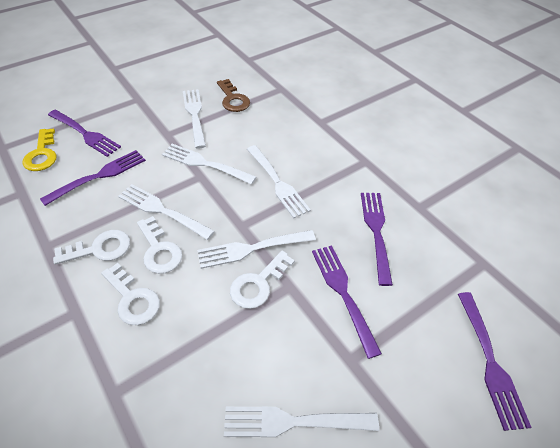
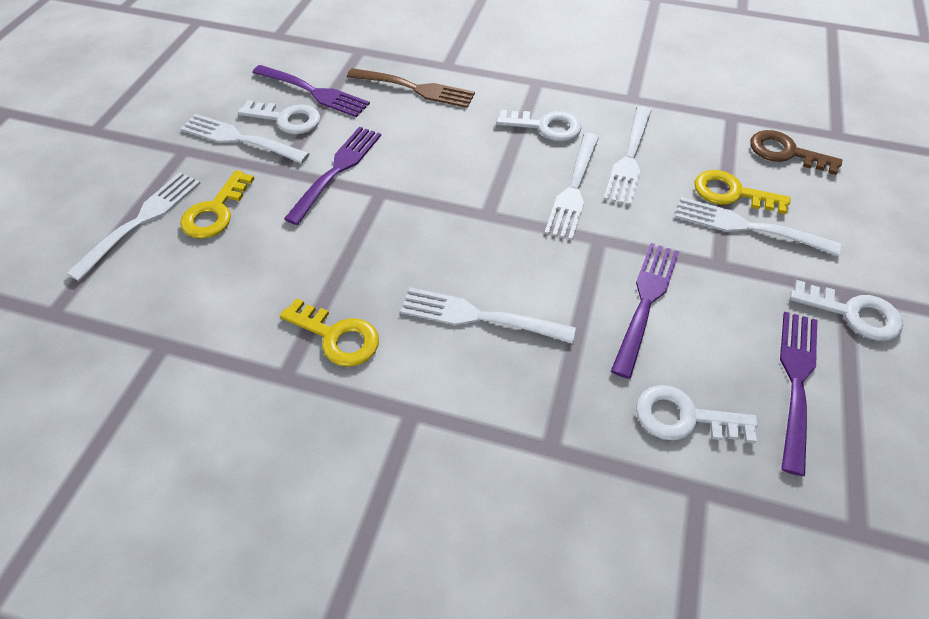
brown fork: none = 0 -> [347,68,475,108] = 1
purple fork: [40,150,146,206] [48,110,121,157] [312,245,382,359] [361,193,393,286] [458,292,532,431] = 5 -> [252,65,370,117] [284,127,381,225] [611,243,679,379] [780,312,817,476] = 4
yellow key: [22,128,57,171] = 1 -> [180,170,254,239] [280,298,379,367] [694,170,790,214] = 3

